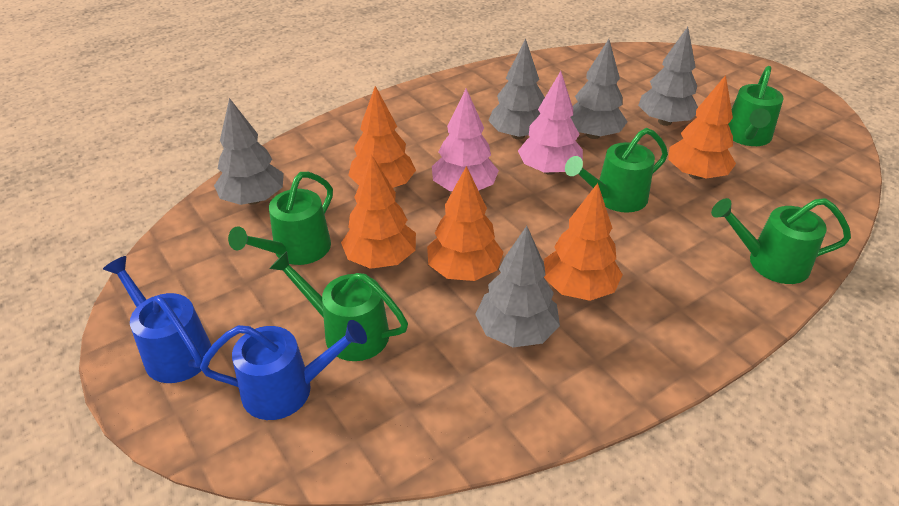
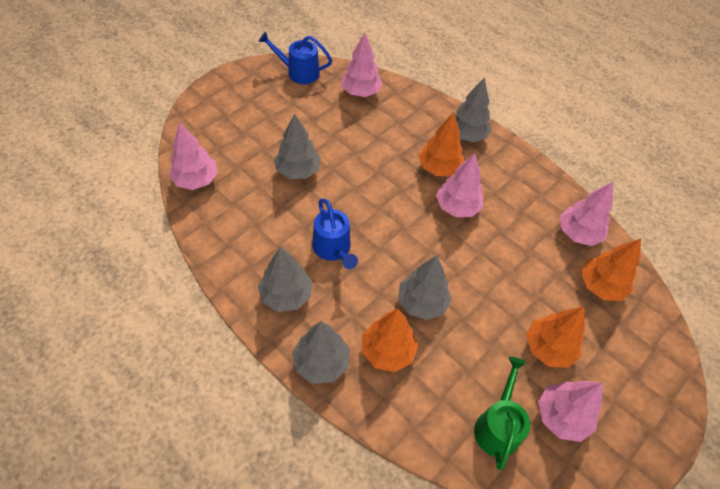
green watering can: [228,172,333,265] [269,251,408,361] [565,128,668,213] [711,198,851,284] [728,66,784,146] = 5 -> [474,357,530,470] = 1
orange tree: [341,155,416,269] [348,86,416,188] [427,166,504,281] [544,183,623,301] [668,75,736,180] = 5 -> [362,309,418,372] [418,112,464,176] [526,307,585,368] [581,238,641,301] = 4
pink tree: [432,88,499,191] [518,71,583,175] = 2 -> [169,123,218,190] [341,33,383,97] [436,153,483,217] [538,381,603,442] [560,182,613,246] = 5

